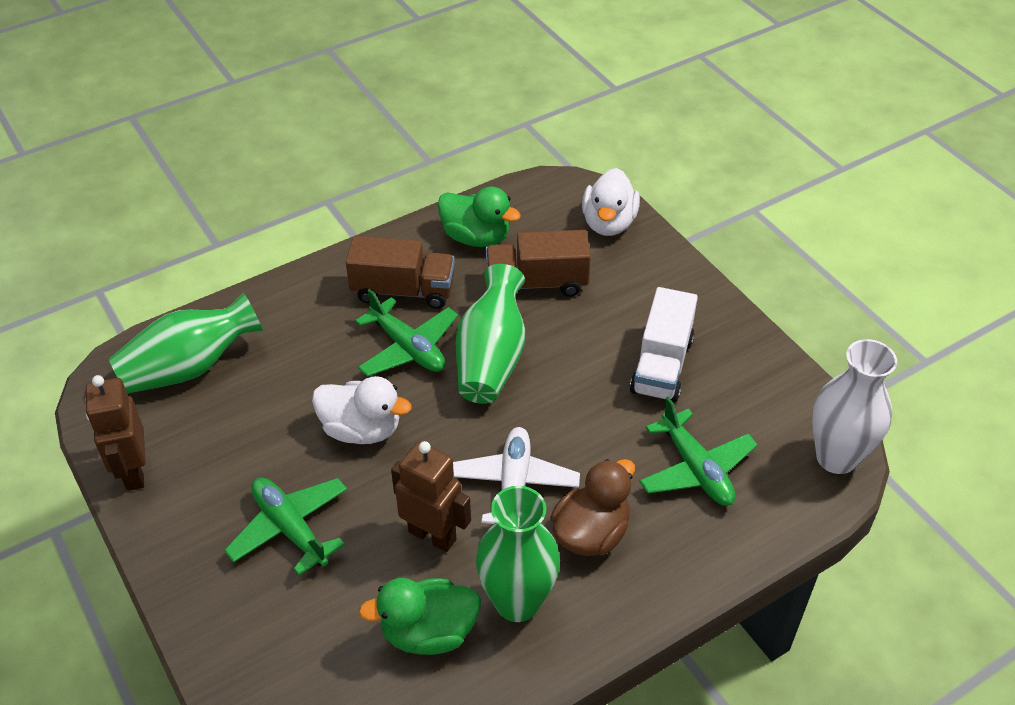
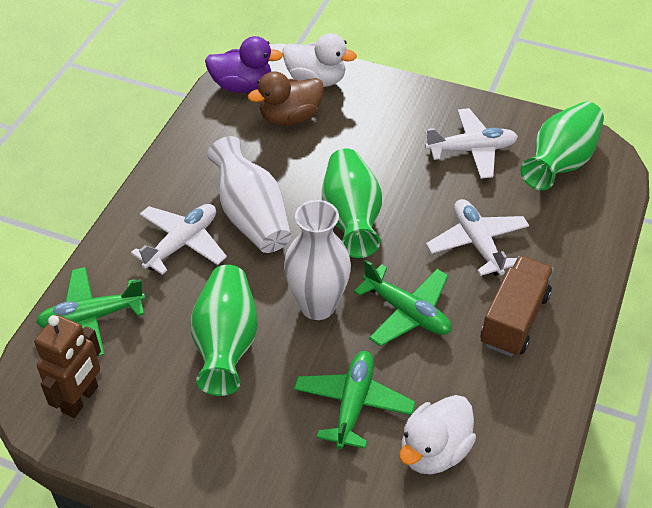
brown robot: [86,375,146,491] [391,441,471,552] = 2 -> [34,315,101,418] = 1
brown truck: [346,236,455,309] [486,230,591,297] = 2 -> [481,256,554,357] = 1
green duck: [359,578,481,655] [438,187,521,247] = 2 -> none = 0
purple duck: none = 0 -> [205,36,283,93] = 1
white plane: [453,427,580,524] = 1 -> [131,204,227,275] [425,108,518,179] [426,199,529,276] = 3
white truck: [630,287,698,402] = 1 -> none = 0
white vase: [812,339,897,474] = 1 -> [207,136,291,253] [284,200,351,320] = 2

